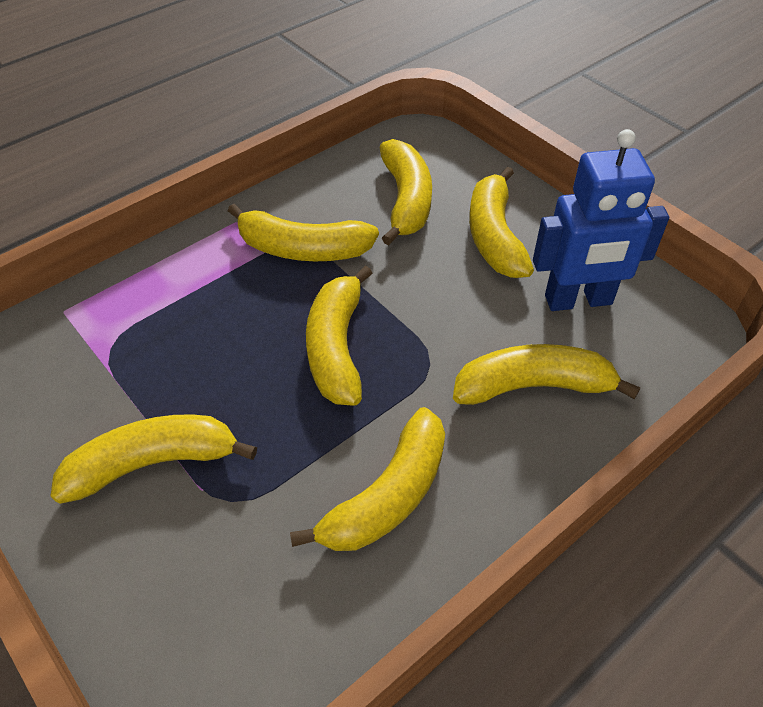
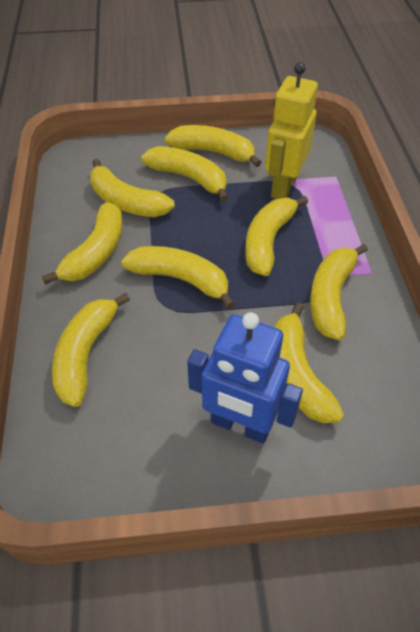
yellow banana: [51,414,257,504] [228,204,379,261] [290,407,445,551] [306,266,373,406] [379,139,432,245] [453,344,640,405] [469,167,534,278] = 7 -> [42,202,123,285] [52,293,130,407] [90,159,175,217] [121,246,235,309] [141,146,229,202] [164,125,262,167] [245,196,308,276] [275,302,344,423] [310,244,368,340] = 9
yellow robot: none = 0 -> [265,62,318,199] = 1

